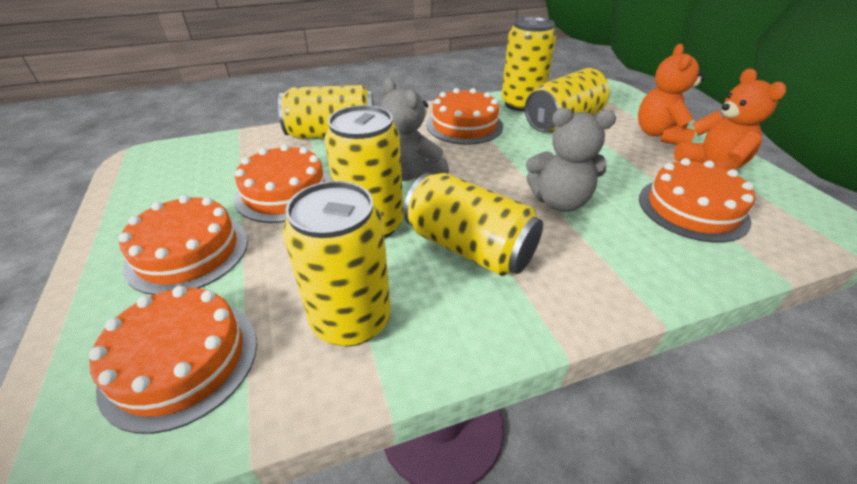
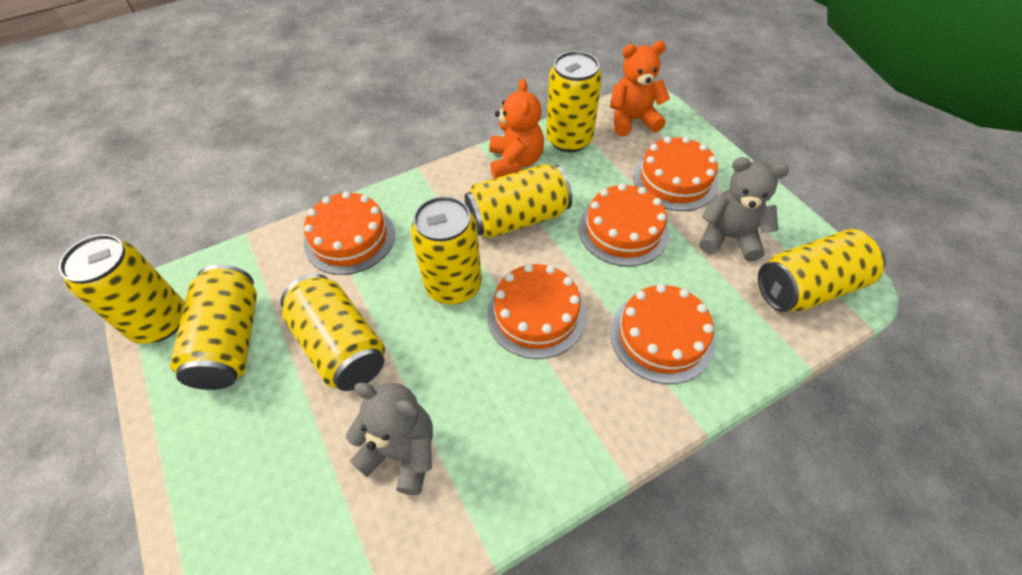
yellow can: [278,85,374,139] [283,181,391,346] [324,105,404,238] [404,173,543,276] [501,17,556,112] [525,68,610,132] = 6 -> [59,234,185,343] [170,265,257,390] [281,274,385,391] [411,196,482,305] [464,164,572,239] [546,51,602,153] [758,229,886,312] = 7

